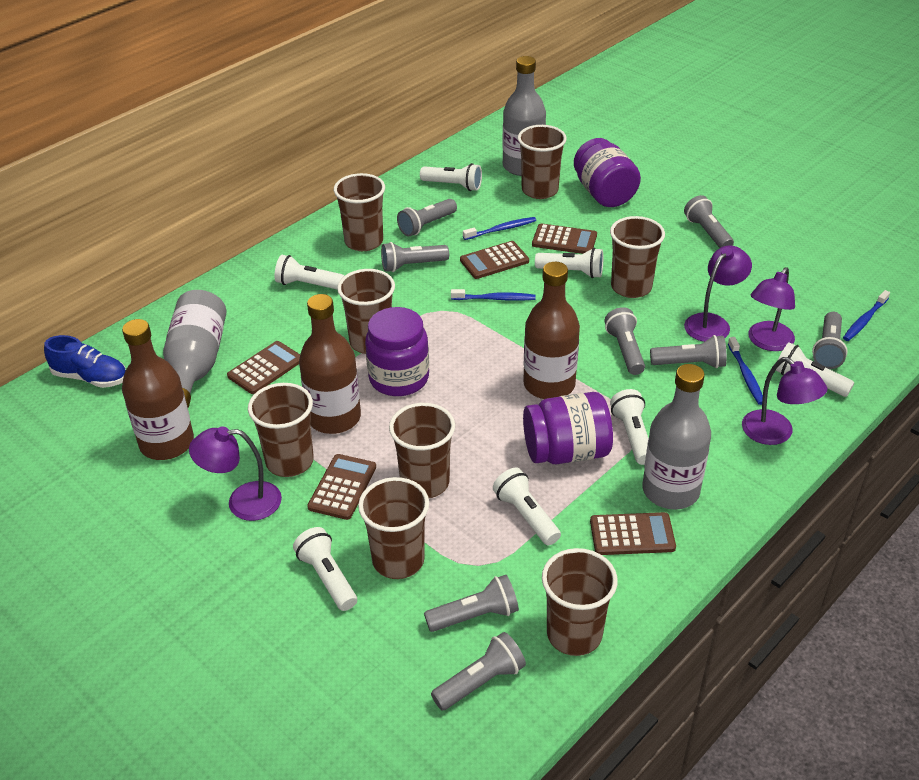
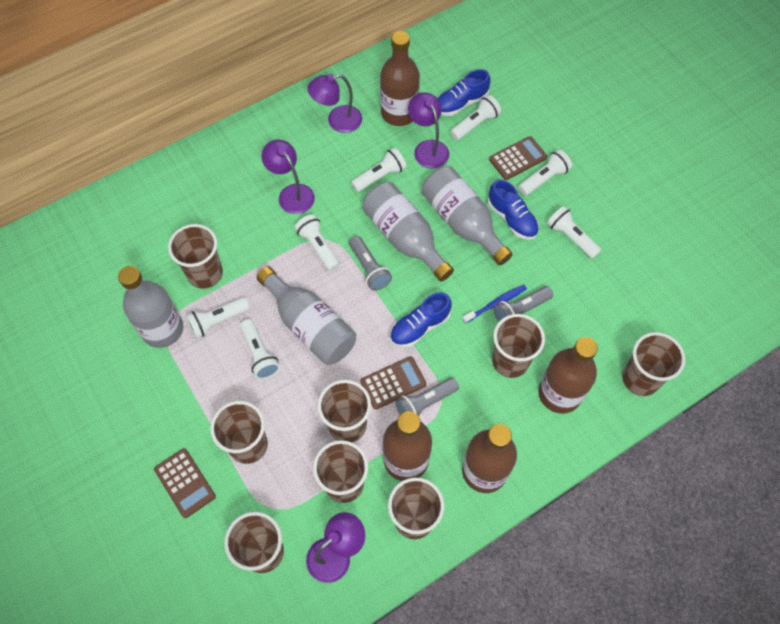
blue shoe: [44,335,126,388] = 1 -> [390,292,452,347] [437,69,491,116] [488,180,539,240] = 3
blue toothbrush: [451,289,536,301] [463,217,536,240] [728,337,763,405] [843,290,890,341] = 4 -> [463,285,527,323] = 1
brown bottle: [122,319,194,460] [299,294,361,434] [523,262,580,399] = 3 -> [380,31,420,126] [383,411,432,481] [462,424,517,493] [539,337,598,414] = 4
brown calculator: [227,341,300,394] [307,454,376,520] [460,241,529,279] [532,223,597,254] [590,512,676,555] = 5 -> [154,448,216,518] [360,356,427,410] [489,136,547,180] = 3
grey bottle: [163,290,227,407] [502,56,546,176] [643,364,711,510] = 3 -> [118,266,183,348] [257,266,356,365] [362,182,454,282] [422,166,513,266] = 4
grey flashlight: [381,242,449,272] [397,199,457,237] [424,575,519,632] [431,632,526,711] [605,307,645,375] [650,335,727,368] [684,195,734,248] [812,312,848,369] = 8 -> [349,236,392,291] [395,377,459,416] [494,286,553,322] = 3
purple jar: [365,307,429,396] [523,392,613,464] [574,138,641,207] = 3 -> none = 0

